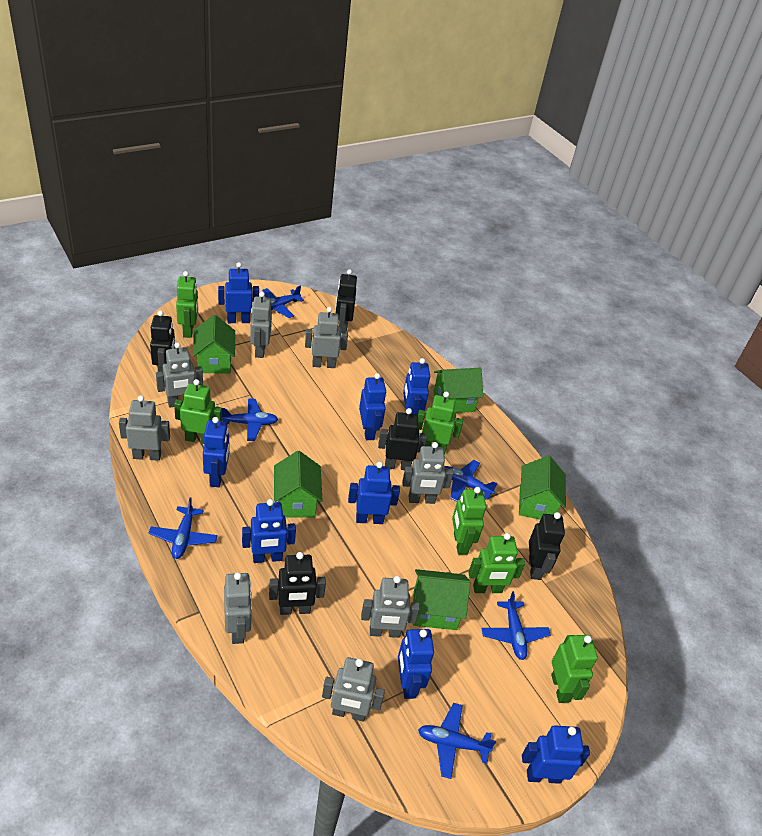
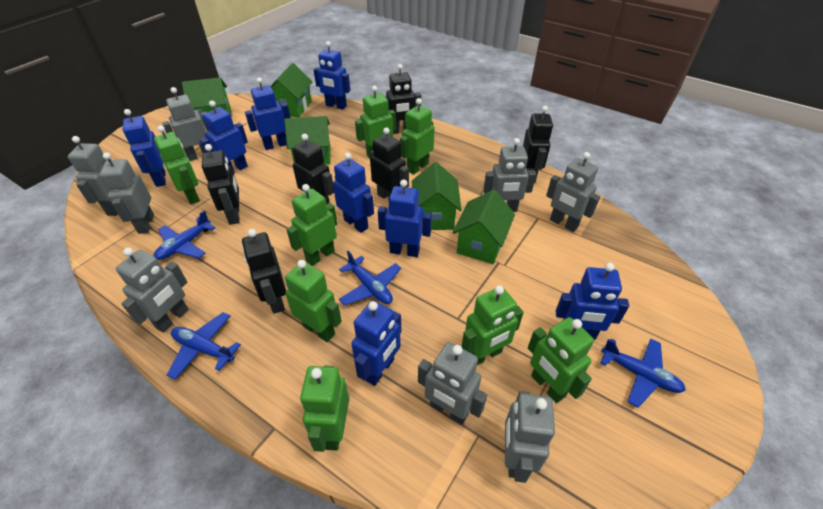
black robot: [150,310,175,372] [269,552,326,615] [336,269,357,333] [378,408,427,470] [529,512,565,580] = 5 -> [202,144,240,225] [242,229,286,314] [292,134,334,205] [370,127,409,199] [384,64,421,134] [523,106,553,183] = 6
blue plane: [149,497,218,559] [222,399,278,441] [262,285,304,318] [418,703,496,779] [445,460,498,502] [481,591,551,660] = 6 -> [154,210,215,260] [167,312,241,379] [339,251,401,305] [600,338,686,408] = 4
green robot: [174,379,222,444] [176,271,198,338] [418,392,463,455] [452,487,486,555] [468,533,525,593] [551,635,598,703] = 6 -> [154,125,200,204] [285,260,342,342] [286,184,337,266] [300,365,349,452] [355,85,396,159] [400,98,435,175] [462,285,524,365] [528,317,594,403] = 8

